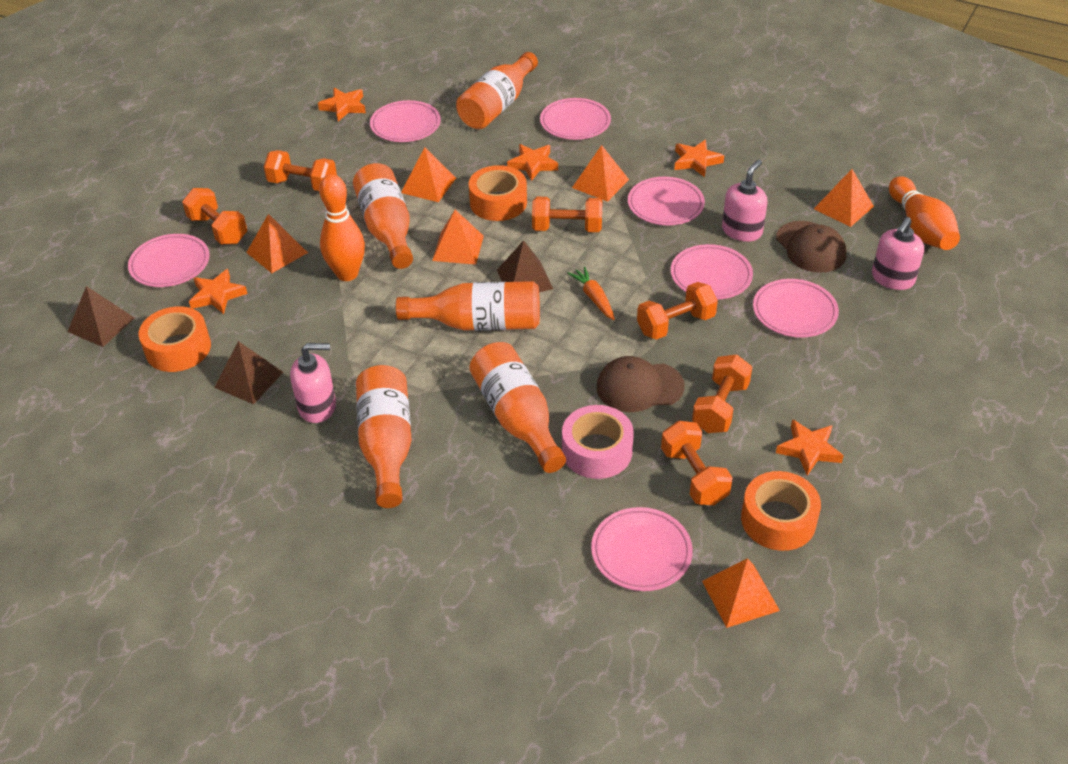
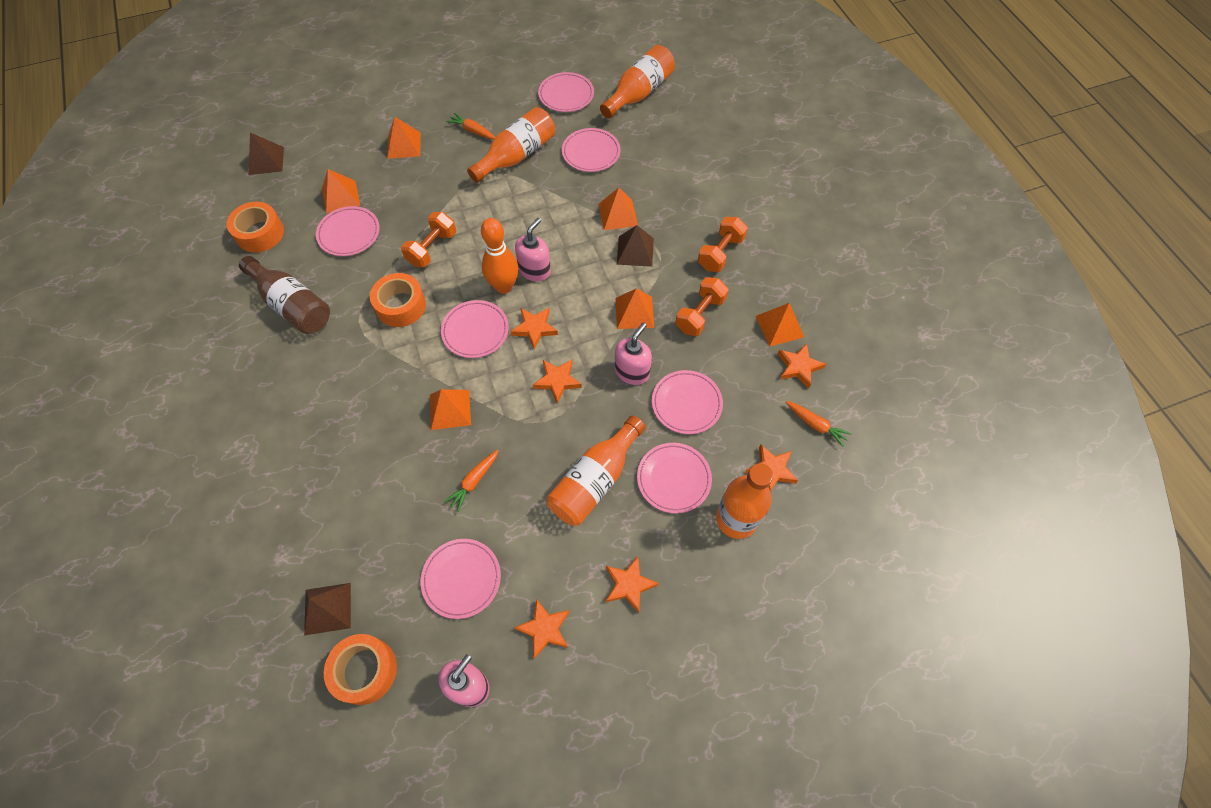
brown bottle: none = 0 -> [239,256,330,334] = 1
brown cap: [597,356,685,412] [776,221,847,273] = 2 -> none = 0
orange bottle: [353,163,413,269] [356,365,412,508] [396,281,540,331] [456,52,538,129] [469,342,566,473] = 5 -> [467,107,555,183] [547,416,645,526] [600,45,675,118] [716,463,773,539] = 4
orange bowling pin: [319,174,365,281] [889,176,960,250] = 2 -> [481,218,518,294] = 1
orange carrot: [567,267,615,320] = 1 -> [444,450,499,512] [446,113,495,139] [785,401,852,447] = 3
orange dumbbell: [182,188,247,244] [264,150,337,191] [532,197,603,232] [637,282,718,340] [661,421,733,505] [692,355,752,433] = 6 -> [401,212,456,267] [675,277,729,336] [698,217,748,272] = 3
orange star: [189,269,248,314] [318,88,366,121] [507,144,558,181] [674,140,724,177] [776,419,844,476] = 5 -> [510,308,558,350] [514,599,569,659] [533,360,582,404] [606,556,659,613] [745,444,798,492] [778,343,826,388] = 6
pink tape: [562,405,634,479] = 1 -> none = 0

